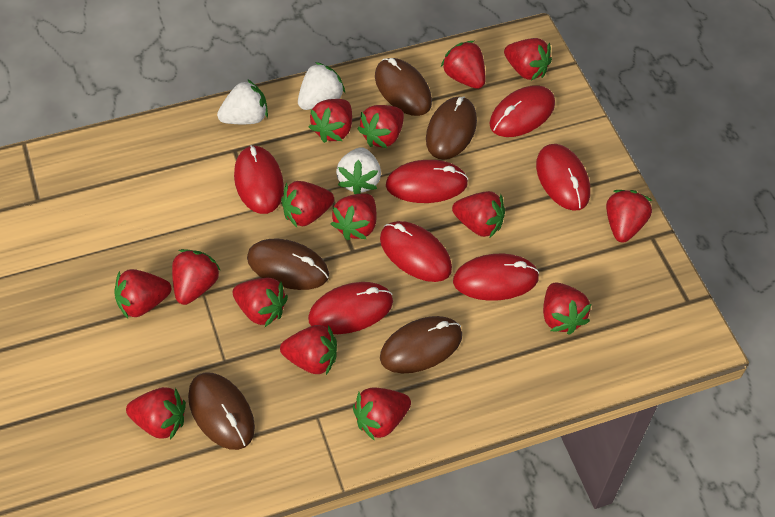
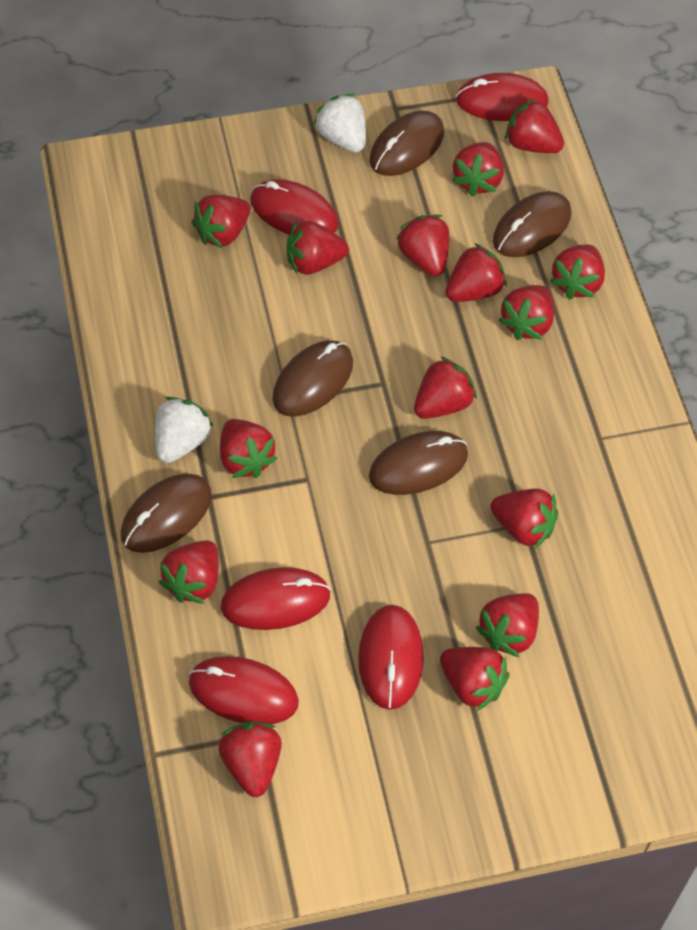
red mouse: [234,145,284,214] [308,282,393,334] [380,221,452,282] [386,160,468,203] [453,254,539,301] [490,85,555,137] [536,144,590,211] = 7 -> [189,656,299,724] [221,567,331,630] [250,179,339,235] [358,605,424,710] [456,73,549,121] = 5
white strawberry: [217,79,268,124] [298,62,345,110] [336,147,381,194] = 3 -> [155,397,213,463] [313,94,366,153] = 2

